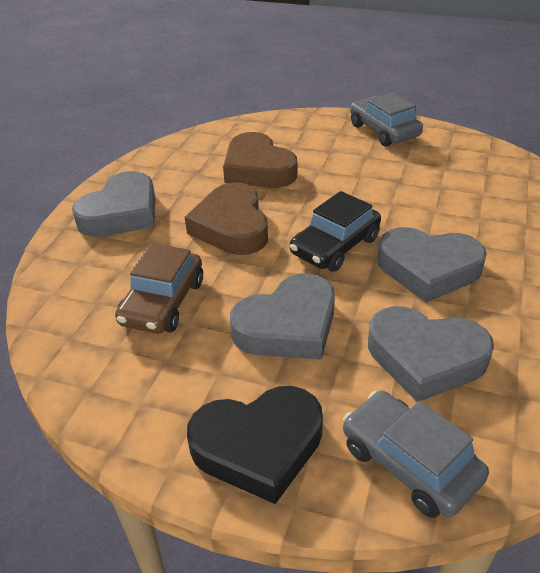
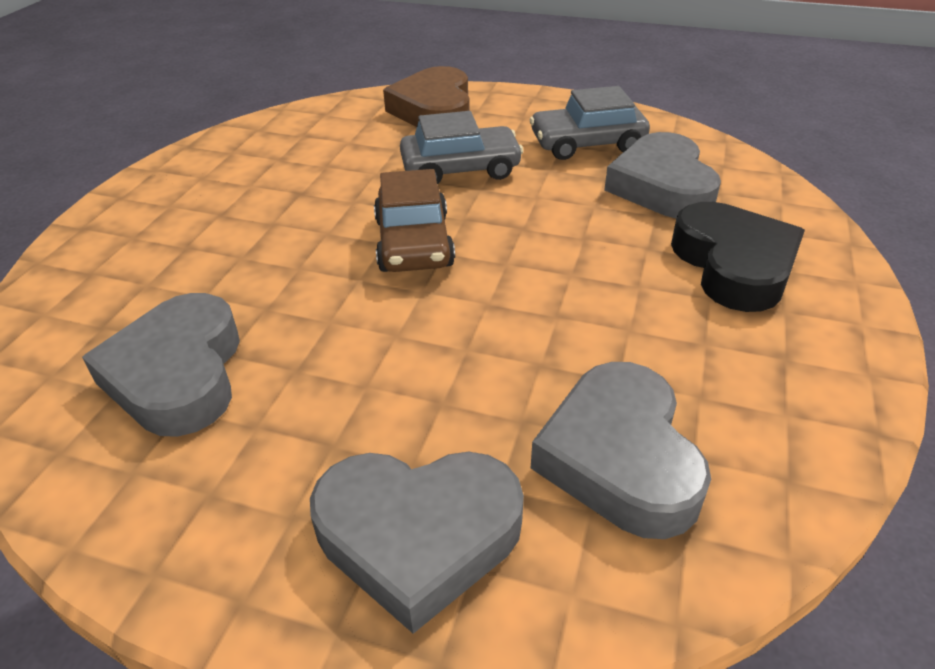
black car: [290,191,381,272] = 1 -> none = 0
brown heart: [185,182,268,255] [223,132,297,188] = 2 -> [383,66,470,127] = 1

